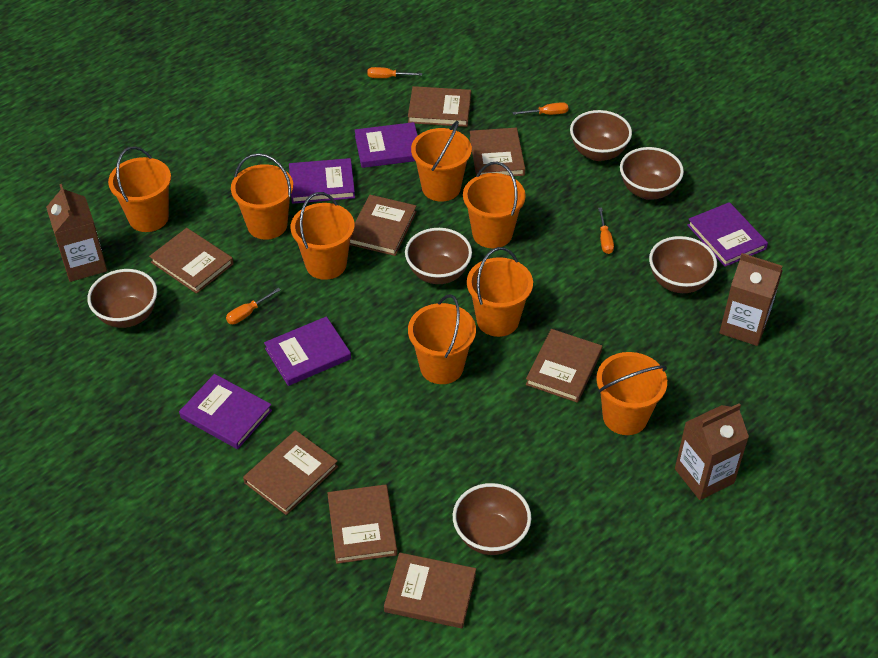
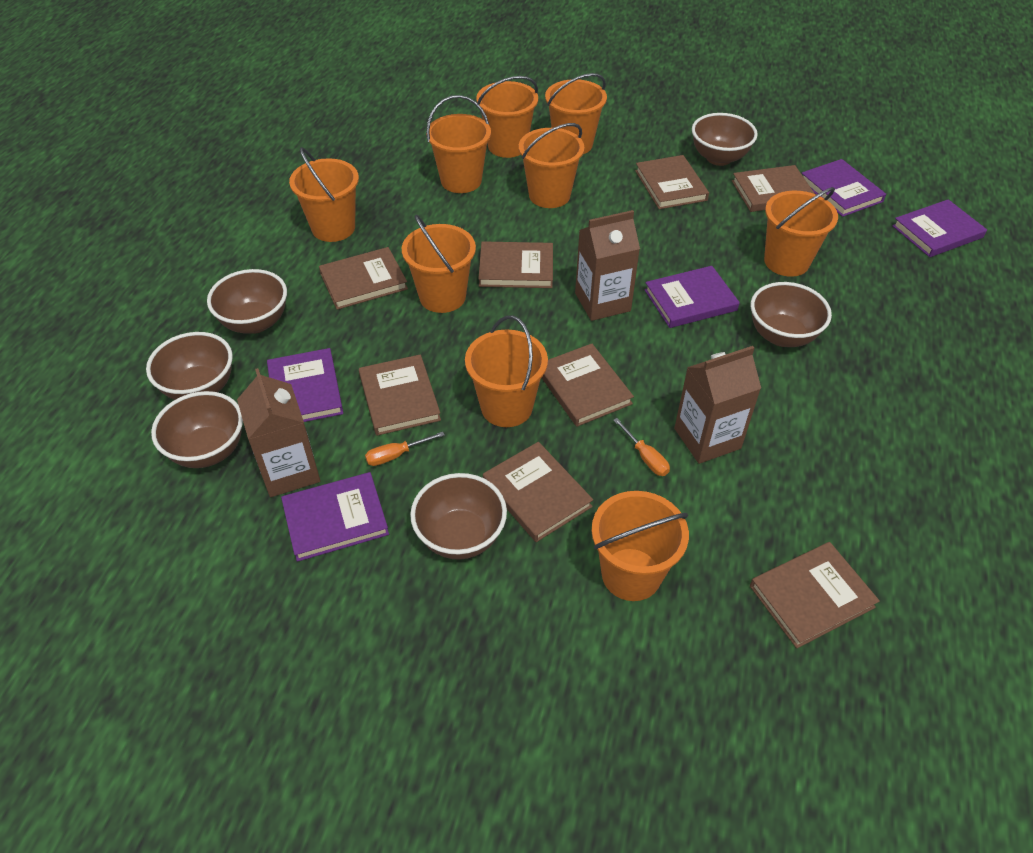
orange bucket: [108,147,171,232] [231,153,293,240] [291,192,355,280] [408,294,476,384] [411,121,472,202] [463,162,526,248] [467,247,533,337] [596,352,667,435] = 8 -> [289,147,359,242] [402,215,476,313] [426,95,491,193] [465,316,548,427] [476,76,538,158] [519,123,585,208] [545,73,607,154] [591,491,689,601] [764,187,838,277] = 9
orange screwdriver: [226,288,281,324] [368,67,422,78] [512,102,568,115] [598,208,614,254] = 4 -> [365,432,445,466] [613,418,670,476] = 2

